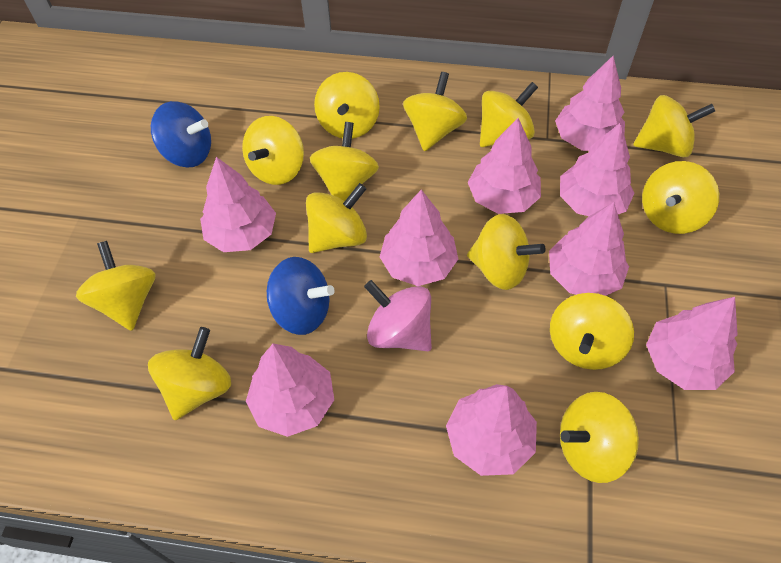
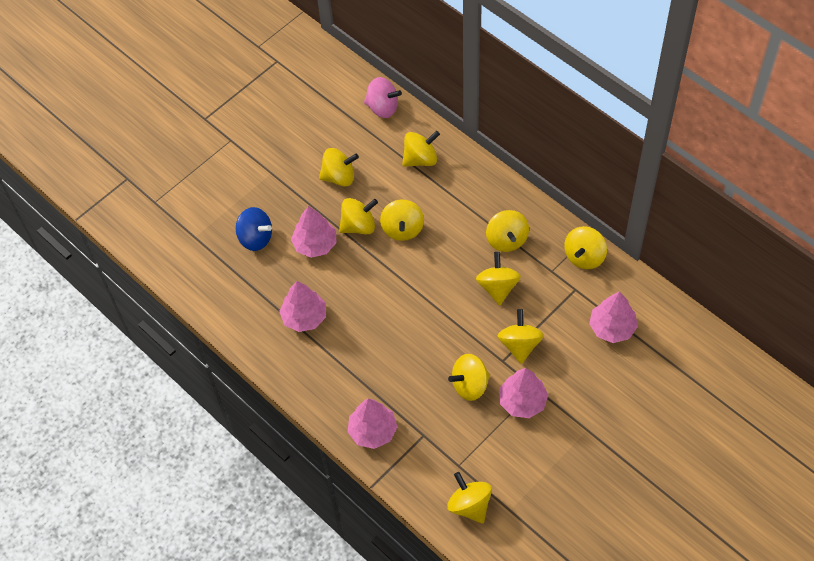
blue spinning top: [151,101,211,168] [267,257,335,335] = 2 -> [236,207,272,251] = 1
pink tree: [200,157,276,252] [246,343,334,437] [380,190,458,286] [446,384,537,476] [468,118,541,214] [549,202,629,296] [555,56,625,151] [560,122,634,216] [646,297,738,390] = 9 -> [279,281,326,332] [291,206,336,258] [348,399,397,449] [499,368,548,418] [589,291,638,343] = 5
yellow spinning top: [76,241,155,331] [148,327,231,420] [242,116,304,185] [306,183,367,253] [310,122,379,201] [314,72,380,139] [403,72,467,151] [467,214,546,290] [480,82,538,147] [550,293,634,370] [560,392,639,483] [633,95,715,157] [642,161,719,234] = 13 -> [319,148,359,187] [339,198,378,234] [380,199,424,241] [402,131,440,167] [447,472,492,524] [448,354,490,401] [476,252,521,305] [486,210,529,252] [498,309,544,364] [564,226,607,269] = 10

